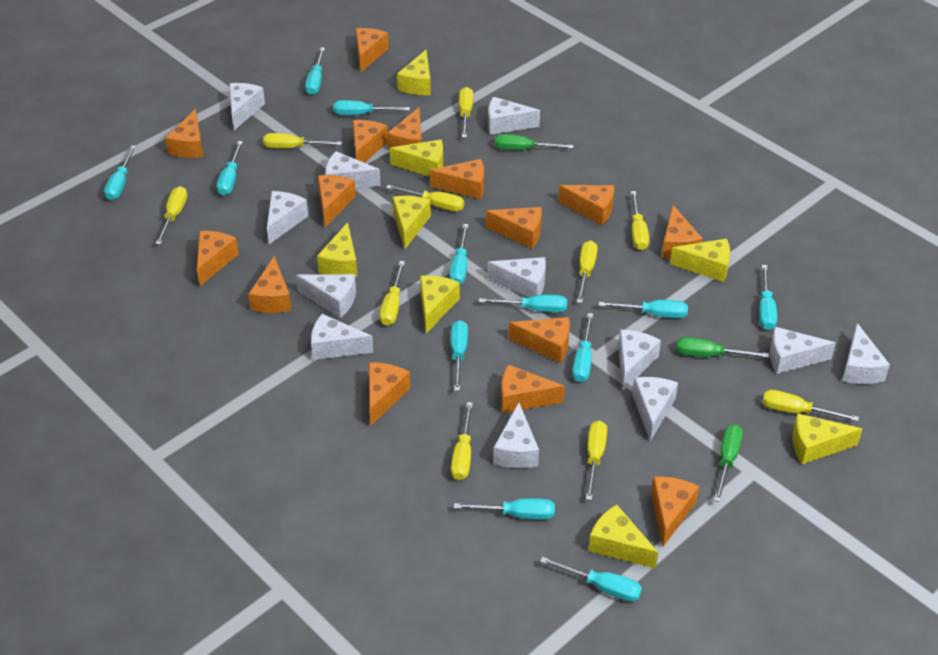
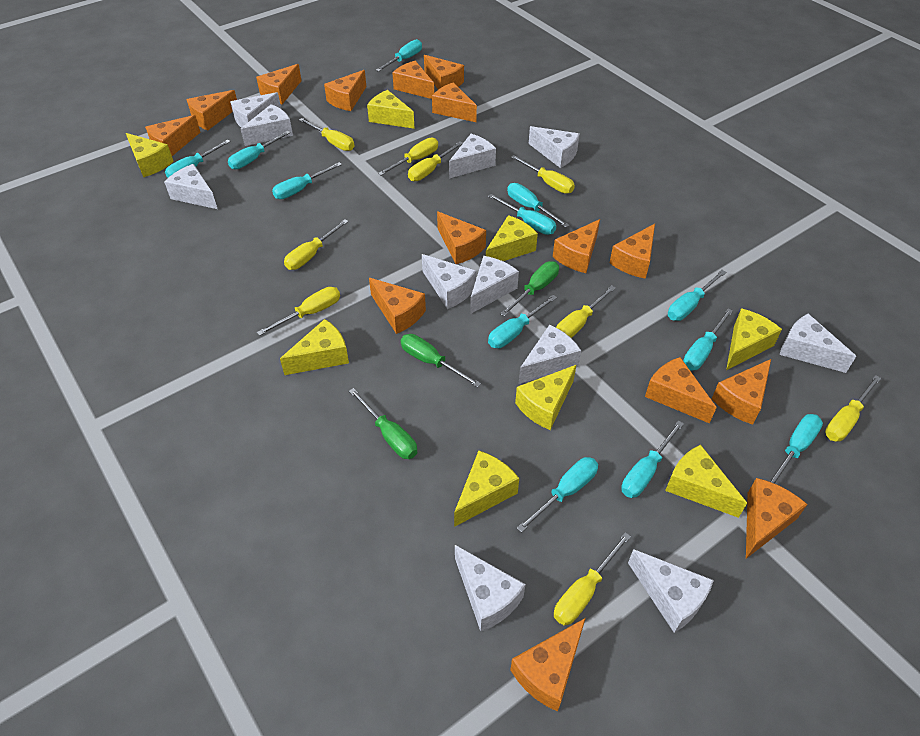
white cheese: [229,83,265,130] [267,191,308,244] [296,274,356,318] [311,314,373,360] [325,151,381,188] [487,257,546,298] [488,97,540,135] [493,403,539,468] [618,330,661,391] [632,377,678,441] [770,327,836,374] [842,323,890,384] = 12 -> [164,164,217,209] [230,92,281,128] [241,104,293,146] [422,254,476,309] [449,134,496,178] [455,545,526,631] [470,256,519,314] [519,324,581,384] [529,126,580,168] [628,549,714,633] [779,314,856,373] = 11
yellow screwdriver: [156,186,187,245] [263,133,342,149] [380,261,405,326] [386,185,464,211] [451,402,473,480] [459,87,473,138] [577,240,598,303] [586,420,607,500] [631,191,649,250] [762,390,859,421] = 10 -> [257,287,340,336] [284,219,349,270] [299,118,355,151] [378,138,438,175] [408,141,463,181] [511,155,575,194] [554,532,631,625] [556,285,616,338] [825,375,881,442] = 9

